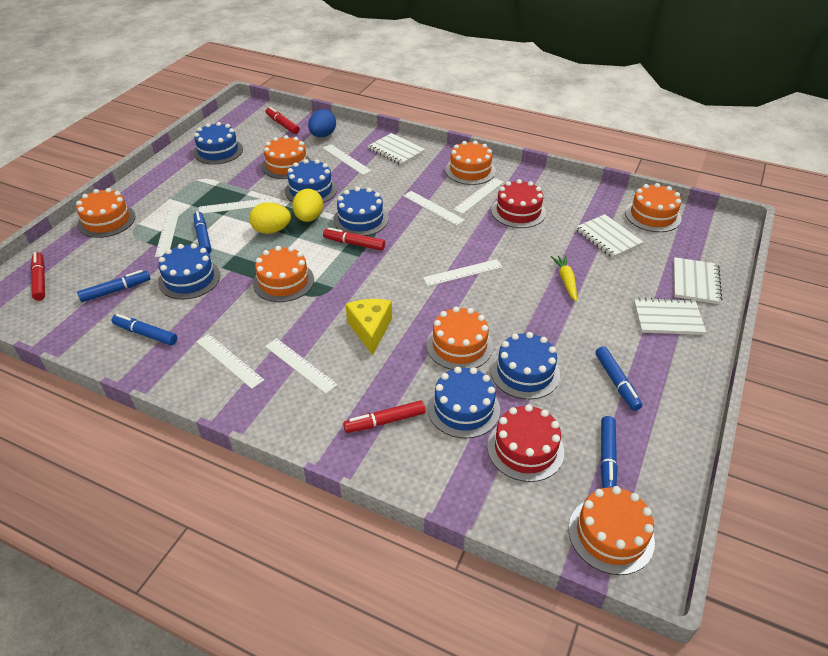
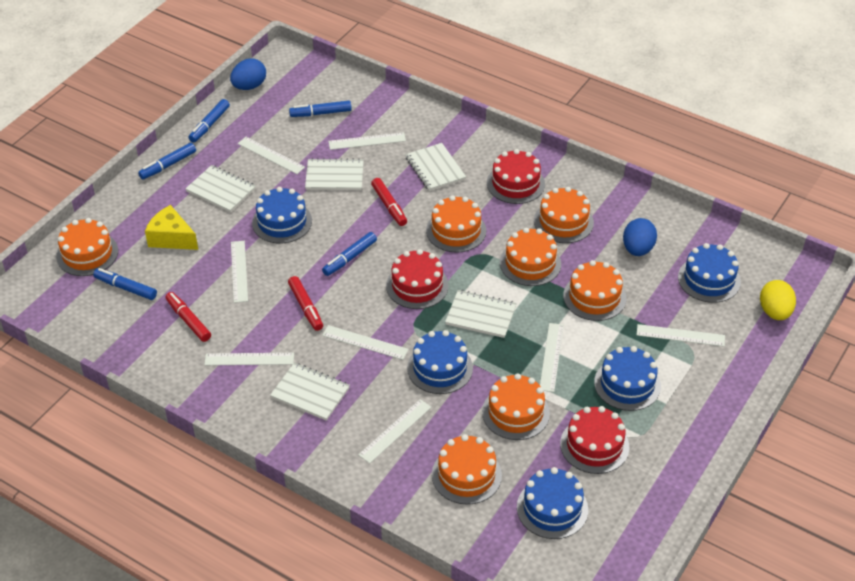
blue cake: [158,243,220,299] [193,122,243,164] [285,159,337,203] [333,187,388,236] [427,367,500,438] [491,332,560,399] = 6 -> [252,187,312,243] [407,330,473,394] [517,467,588,539] [594,346,661,411] [678,243,741,303] = 5
blue egg: [308,109,336,137] = 1 -> [230,58,266,90] [623,218,657,256] = 2
red cake: [487,404,564,482] [491,179,546,228] = 2 -> [386,249,449,309] [487,149,545,204] [560,406,629,474] = 3
red marker: [31,252,45,301] [266,107,300,134] [323,227,385,251] [343,400,425,433] = 4 -> [165,292,211,342] [288,276,323,331] [371,178,407,226] = 3
white notebook: [368,133,425,165] [575,214,643,258] [634,297,706,335] [674,257,722,304] = 4 -> [185,165,256,212] [270,362,350,421] [305,158,364,190] [405,143,466,191] [445,290,517,338] = 5
yellow carrot: [551,255,577,301] = 1 -> none = 0
yellow egg: [249,202,291,234] [292,189,323,222] = 2 -> [760,280,796,320] = 1

